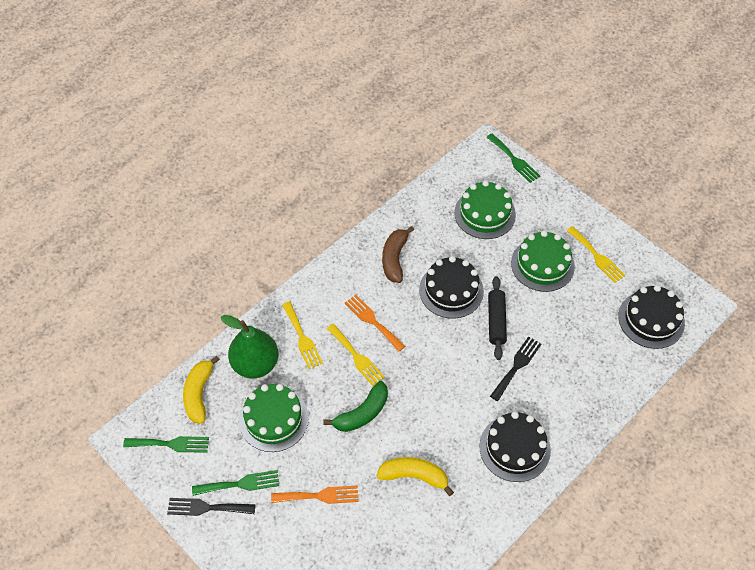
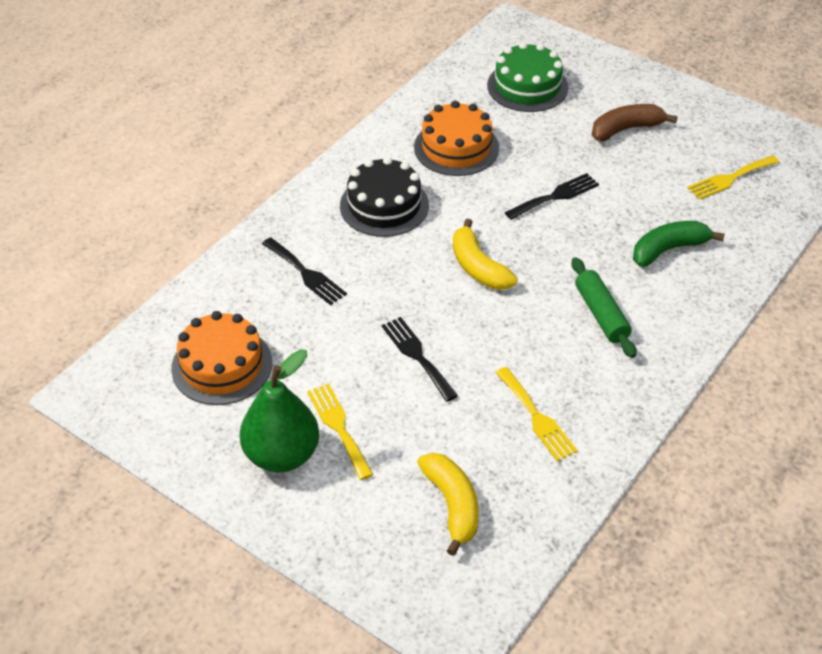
black cake: [419,256,484,318] [479,412,551,482] [618,285,685,349] = 3 -> [340,157,429,237] = 1
black fork: [167,498,256,516] [490,336,541,401] = 2 -> [262,237,347,305] [382,317,458,402] [505,173,599,220] = 3
black rolling pin: [488,276,507,360] = 1 -> none = 0
green cake: [239,384,309,452] [454,181,516,239] [511,231,575,292] = 3 -> [487,42,568,112] = 1
green fork: [123,436,209,453] [192,470,279,496] [487,134,540,183] = 3 -> none = 0
green rolling pin: none = 0 -> [571,257,636,358] = 1
orange cake: none = 0 -> [171,311,272,405] [414,101,499,176] = 2
orange fork: [271,486,358,504] [345,294,405,352] = 2 -> none = 0

